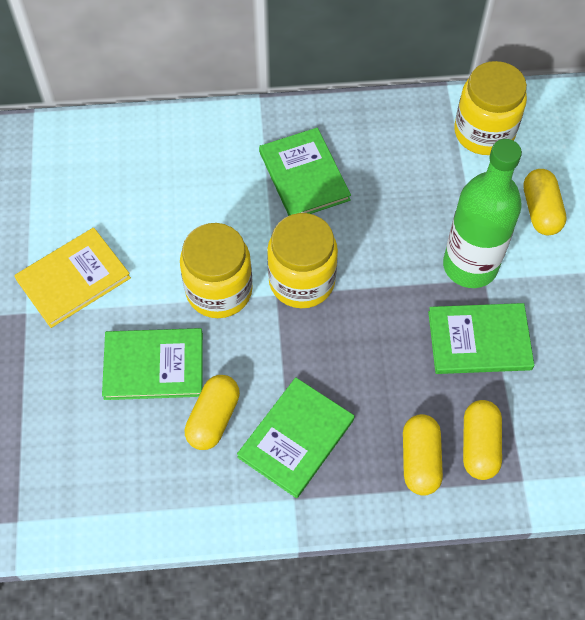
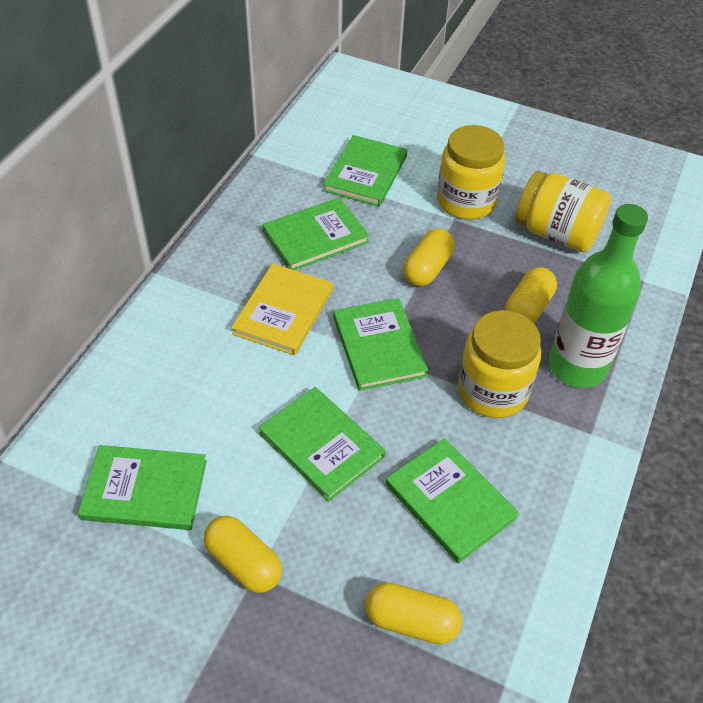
green book: [102,328,203,400] [237,377,354,498] [259,128,351,216] [428,303,534,374] = 4 -> [78,445,207,530] [258,387,386,502] [262,197,370,270] [323,135,407,207] [333,298,428,391] [386,438,519,563] = 6

